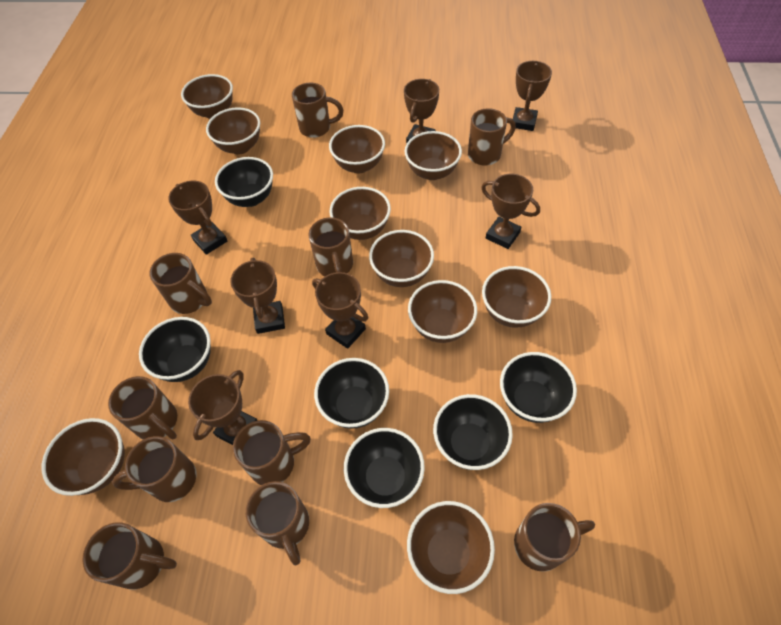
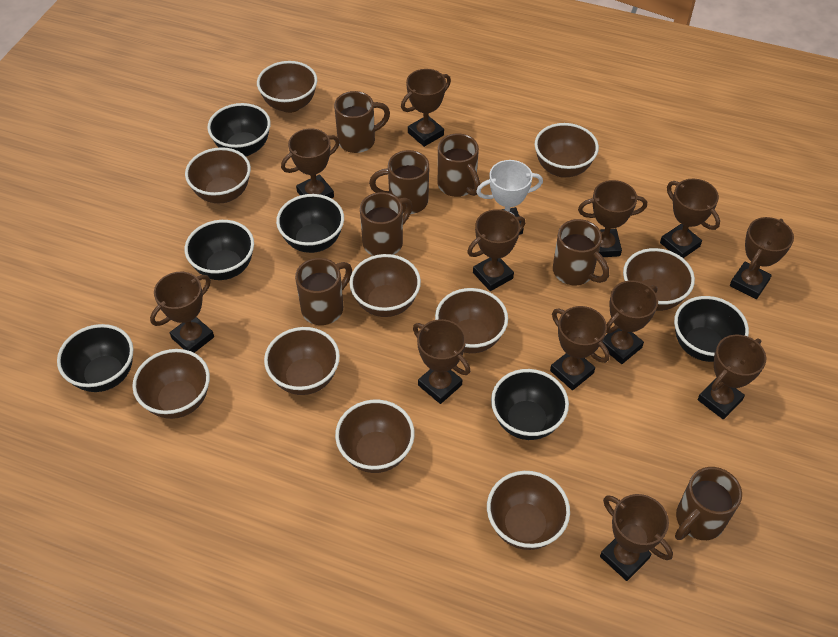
brown mug: [82,522,177,590] [108,376,177,439] [112,436,196,502] [149,253,212,314] [233,420,311,485] [246,481,309,565] [292,83,343,138] [308,217,353,276] [468,108,516,166] [514,503,595,572] = 10 -> [295,258,352,325] [334,91,390,153] [360,192,412,256] [369,150,429,214] [438,133,480,197] [553,219,609,285] [675,467,742,540] = 7
brown trophy: [168,180,227,255] [188,370,258,445] [230,257,285,334] [312,272,368,349] [404,79,439,144] [481,174,540,249] [513,61,552,131] = 7 -> [150,272,214,353] [281,129,340,198] [401,69,451,147] [413,319,470,404] [467,209,525,291] [550,306,610,390] [578,180,647,257] [600,494,673,581] [603,280,658,364] [660,179,720,258] [698,335,766,419] [730,217,794,299] = 12
white trophy: none = 0 -> [476,160,543,235] = 1

